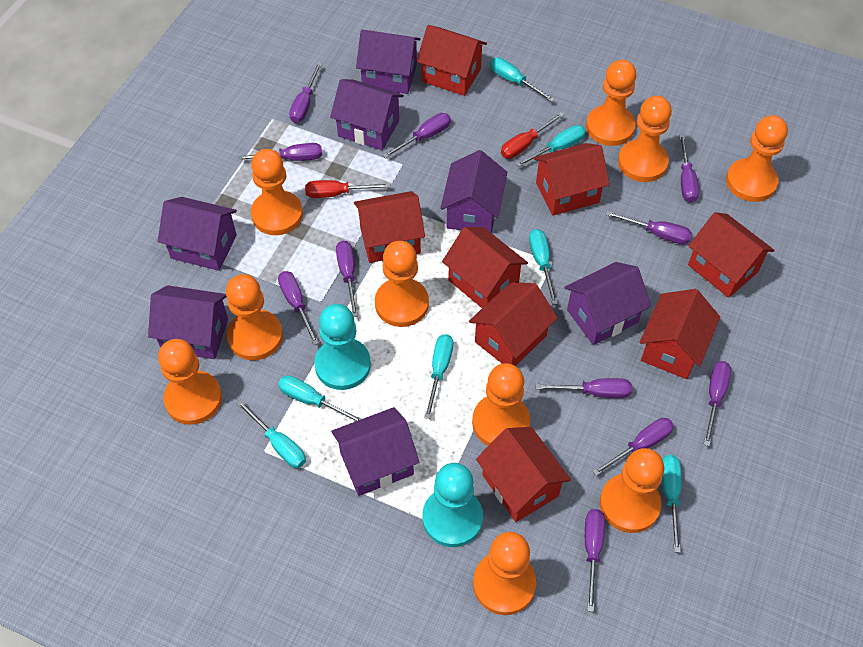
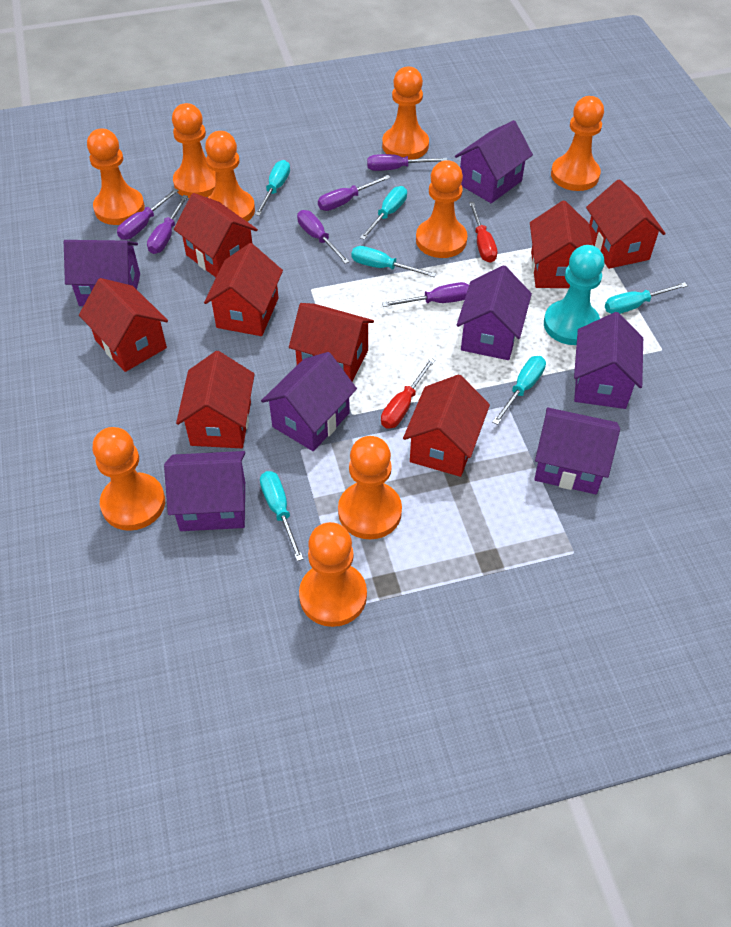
orange pawn: [158,339,222,425] [226,274,283,360] [251,149,303,235] [375,241,429,327] [472,363,530,446] [473,532,536,615] [586,60,636,146] [600,448,664,533] [618,96,672,182] [726,115,788,202] = 10 -> [87,128,145,225] [92,427,165,531] [172,103,216,198] [205,131,255,222] [299,522,367,627] [338,436,402,539] [382,67,429,160] [416,160,468,258] [551,96,604,191] = 9
purple screwdriver: [238,143,322,161] [278,271,319,345] [289,62,322,123] [336,241,358,317] [383,113,451,158] [536,378,632,398] [585,509,605,612] [592,418,674,476] [606,211,692,244] [679,134,699,202] [703,361,731,446] = 11 -> [117,189,179,240] [147,195,188,254] [297,210,350,264] [318,175,391,211] [367,154,447,171] [382,282,469,307] = 6
turquoise pawn: [314,304,371,390] [422,463,483,547] = 2 -> [544,245,605,345] = 1
turquoise screwdriver: [236,400,306,468] [278,375,362,422] [424,334,453,419] [490,57,555,102] [516,125,586,167] [529,229,558,305] [662,455,682,552] = 7 -> [255,160,290,216] [260,471,303,561] [351,246,436,277] [360,186,407,240] [493,356,546,425] [605,282,688,314] = 6

